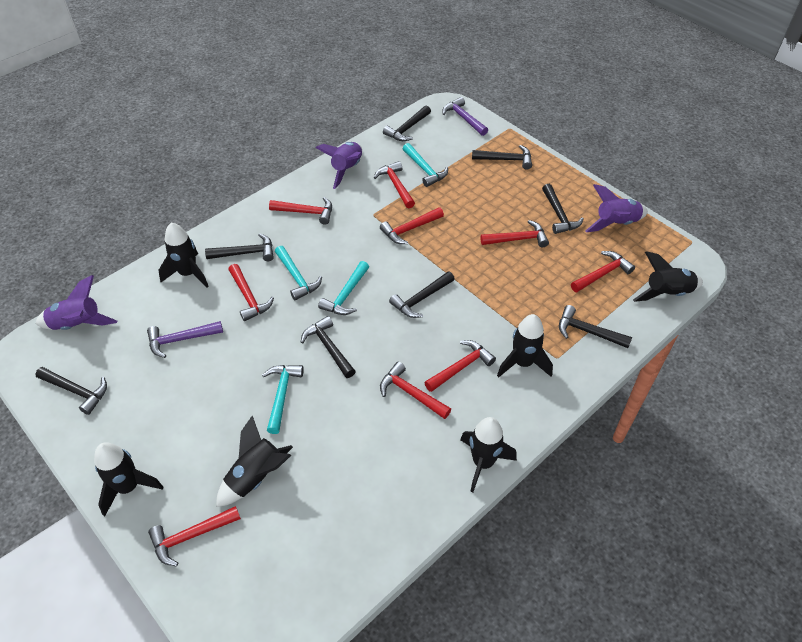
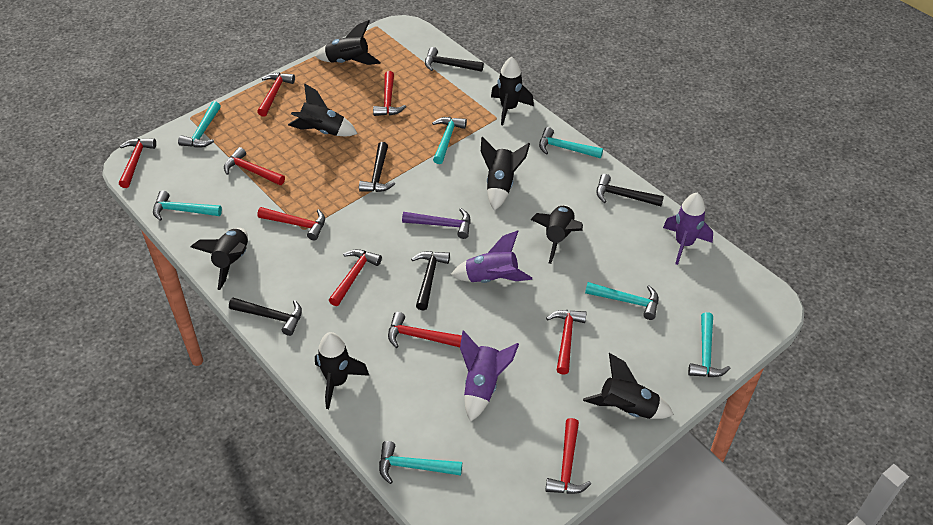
black hammer: [35,367,107,415] [205,233,274,261] [301,316,356,378] [383,105,431,141] [389,271,455,318] [472,145,532,169] [542,184,584,234] [559,305,632,348] = 8 -> [229,298,302,336] [359,142,395,192] [411,251,450,311] [425,47,484,72] [596,174,664,206] = 5
black rocket: [94,442,163,516] [158,222,209,288] [216,416,293,507] [460,417,517,492] [497,314,553,377] [633,251,703,302] = 6 -> [191,228,248,290] [288,83,358,136] [315,20,381,65] [315,332,369,409] [481,136,530,211] [491,57,534,125] [530,205,583,264] [583,353,674,419] = 8
purple hammer: [147,321,223,358] [442,97,488,136] = 2 -> [402,208,471,239] = 1
turquoise hammer: [262,365,304,434] [275,246,322,301] [318,261,369,315] [403,143,448,187] = 4 -> [153,191,222,221] [178,101,221,148] [379,441,462,484] [432,117,467,164] [539,127,603,158] [585,282,658,320] [688,312,730,377] = 7

